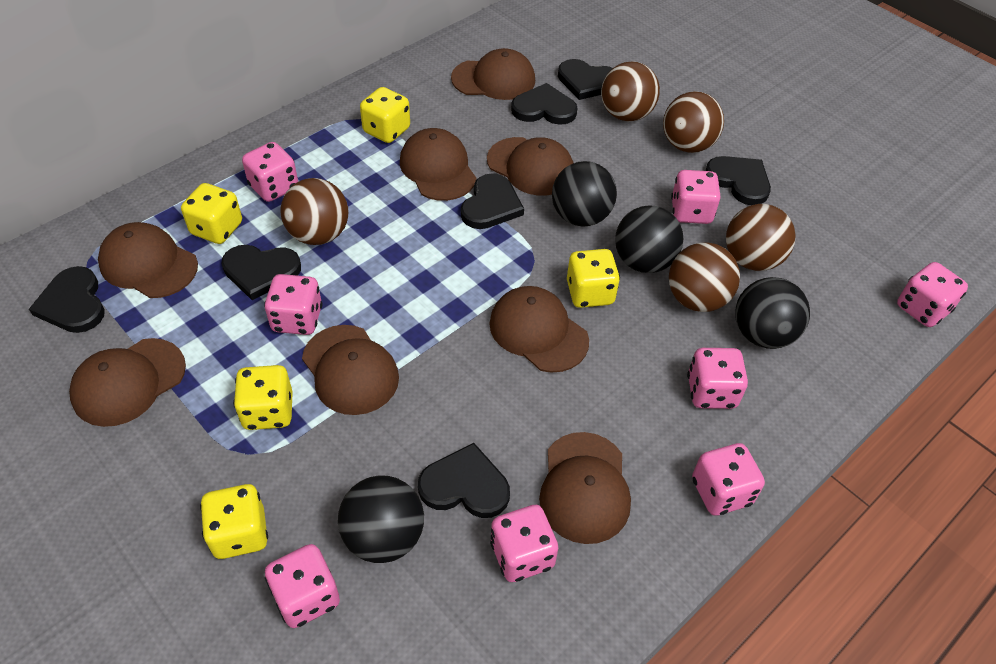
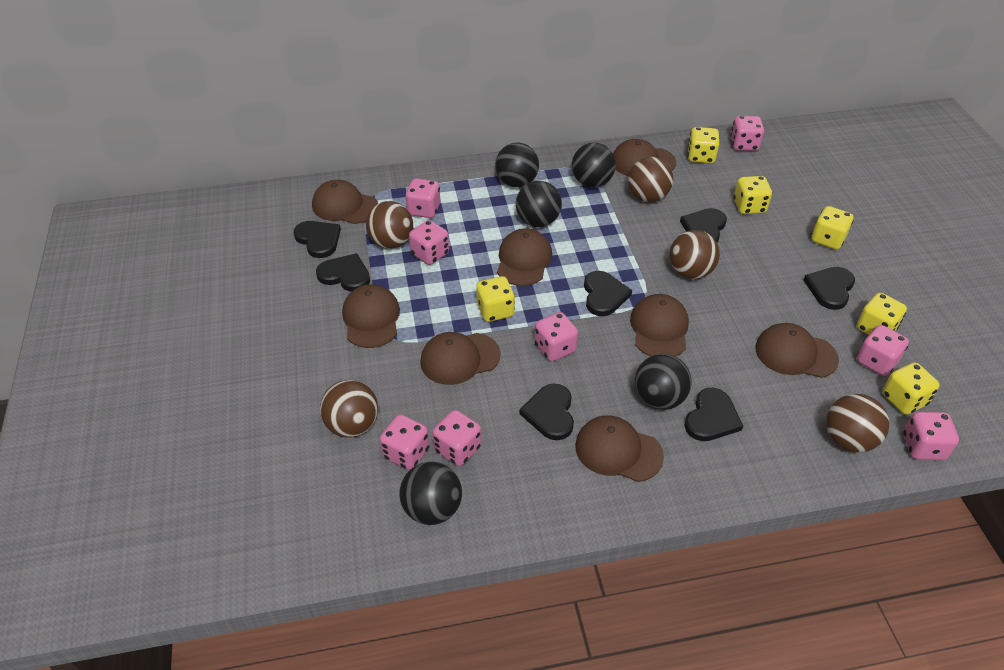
black ball: [338,476,424,563] [552,161,617,227] [615,205,683,273] [735,277,810,349] = 4 -> [399,462,462,525] [495,143,539,187] [516,181,562,227] [572,143,616,187] [635,354,692,410] = 5
yellow dice: [181,183,242,244] [200,484,268,559] [233,365,293,430] [360,87,410,143] [567,249,620,308] = 5 -> [476,276,515,322] [688,127,719,163] [734,176,772,214] [811,206,854,250] [857,293,907,335] [882,363,940,414] = 6

